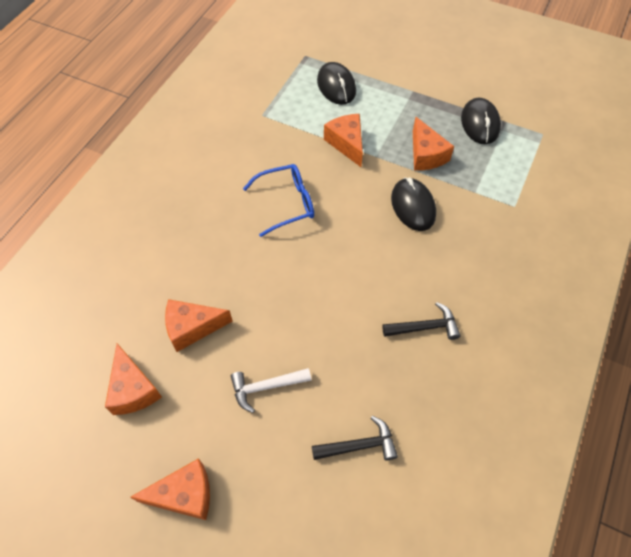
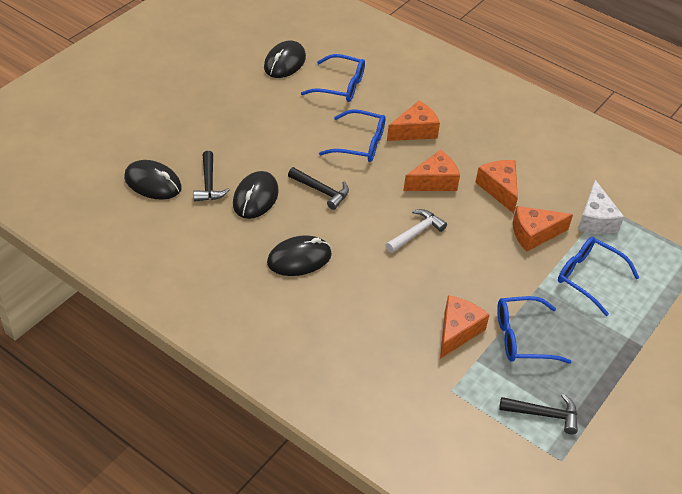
black hammer: [312,416,398,460] [382,302,461,340] = 2 -> [193,151,230,202] [288,167,349,210] [499,394,578,434] = 3
black mouse: [317,62,356,105] [391,178,436,231] [461,98,501,144] = 3 -> [124,160,182,200] [233,171,279,219] [264,40,306,78] [267,235,332,276] = 4
blue glasses: [243,164,314,237] = 1 -> [301,54,365,102] [319,109,385,162] [497,296,571,364] [558,237,640,316] = 4
white cheese: none = 0 -> [578,180,624,234] = 1

